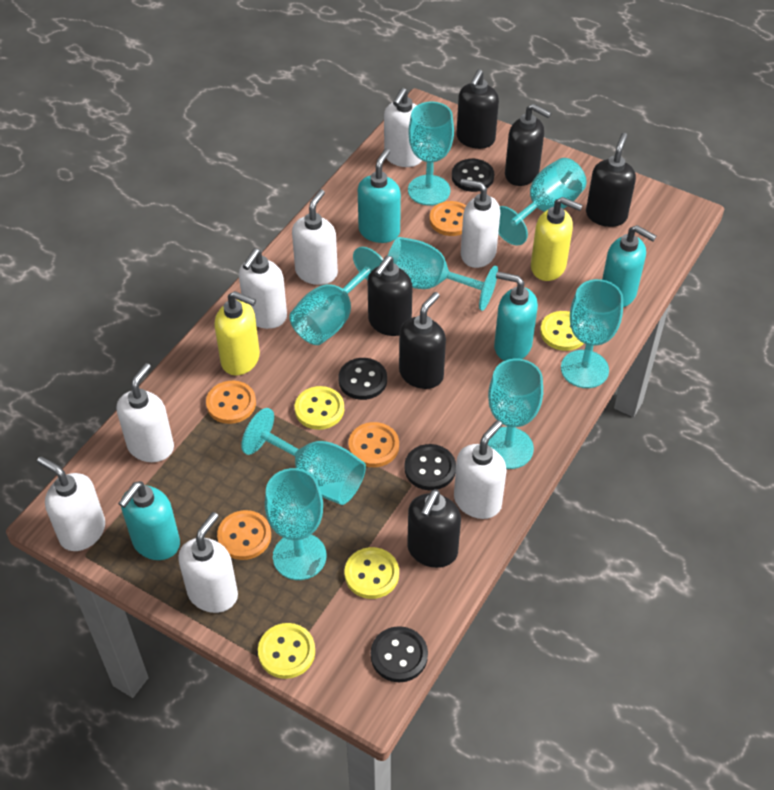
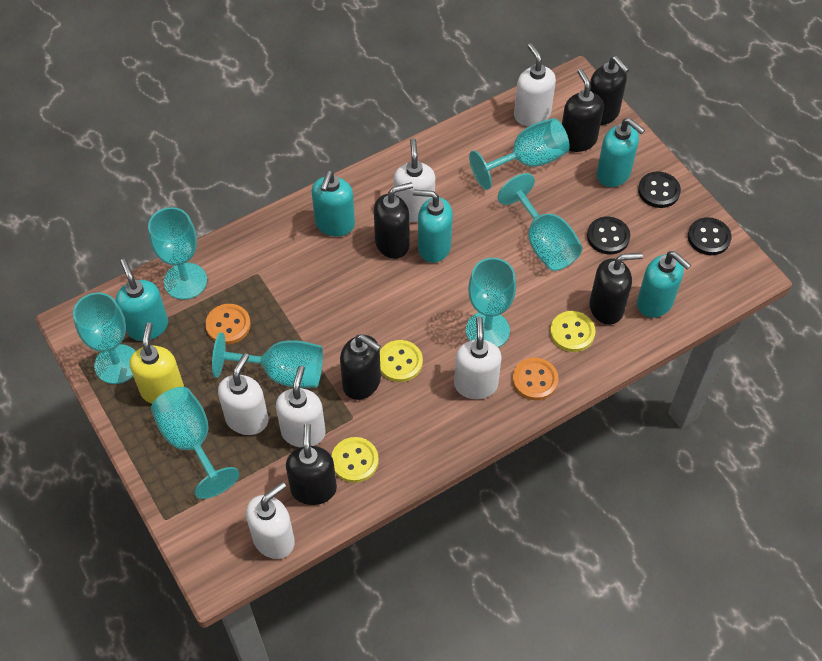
black button: [338,358,387,400] [371,626,428,682] [405,444,456,490] [452,159,494,192] = 4 -> [587,217,630,254] [638,172,681,208] [688,217,732,255] = 3
orange button: [206,381,256,424] [217,510,271,560] [348,422,399,467] [430,201,466,236] = 4 -> [205,304,251,344] [512,358,558,400] = 2
turquoise goblet: [241,408,366,505] [265,468,327,580] [289,247,383,345] [388,237,498,311] [408,102,454,206] [488,359,543,469] [498,158,587,245] [561,279,623,388] = 8 -> [73,293,136,384] [148,207,207,300] [151,387,239,499] [212,332,323,388] [466,258,516,348] [469,118,570,190] [498,173,583,271] = 7
turquoise soap dispenser: [118,481,180,560] [358,149,401,243] [494,272,538,361] [602,225,656,307] = 4 -> [116,259,168,341] [311,170,355,236] [413,189,453,263] [597,118,645,187] [637,251,691,318] = 5
white soap dispenser: [37,456,105,551] [117,363,174,462] [178,512,238,613] [239,249,287,329] [292,189,338,285] [384,88,422,167] [454,420,507,519] [460,179,500,268] = 8 -> [218,353,268,435] [246,482,295,559] [276,366,326,448] [394,138,435,222] [454,316,502,399] [514,43,556,126] = 6
yellow button: [258,623,315,679] [295,386,344,430] [345,547,399,599] [540,311,584,351] = 4 -> [331,437,379,483] [380,340,423,382] [550,311,595,352] = 3
yellow soap dispenser: [215,291,260,375] [531,197,583,281] = 2 -> [130,322,184,404] = 1

